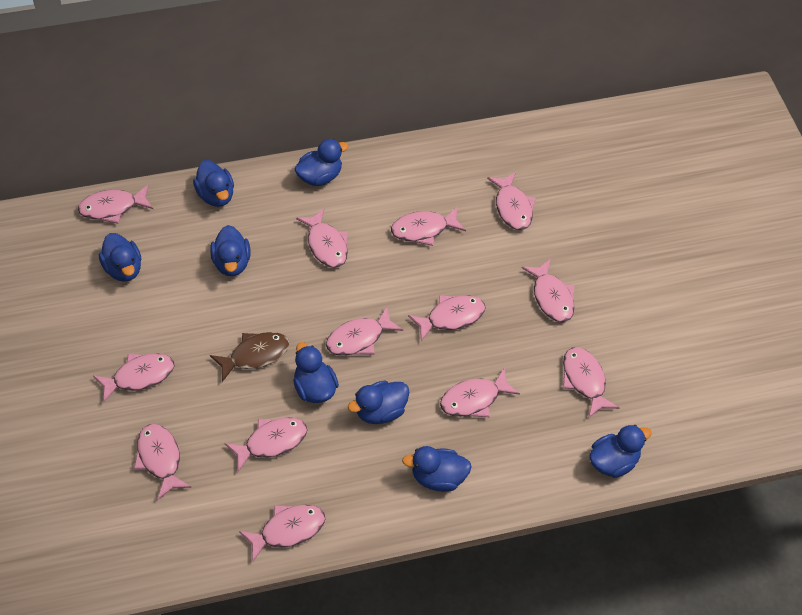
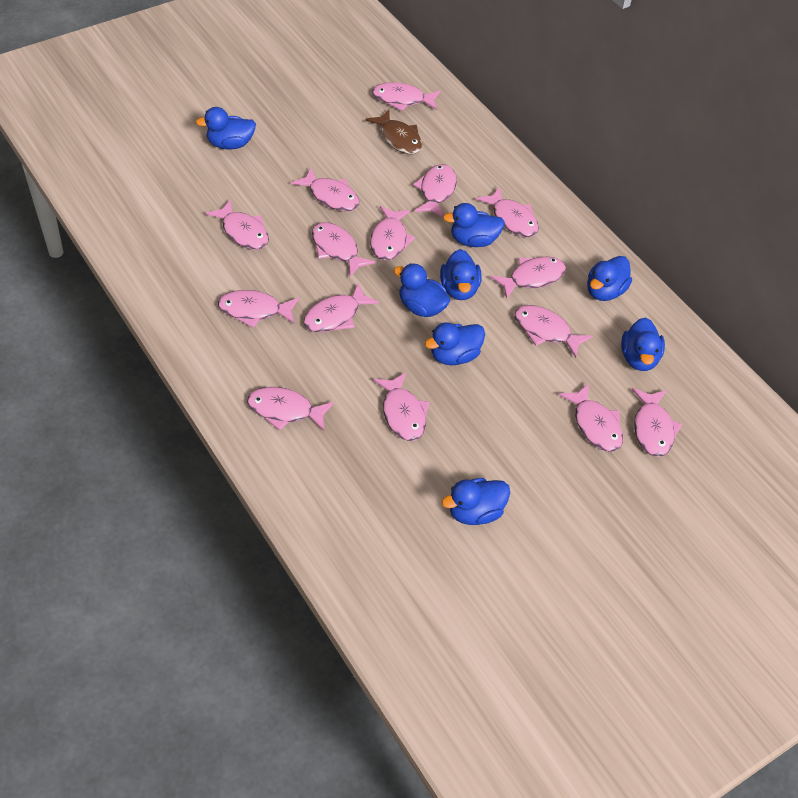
pink fish: [78,185,153,224] [93,353,174,403] [134,424,192,500] [225,417,307,472] [239,505,325,562] [296,208,348,268] [326,307,403,356] [391,207,466,246] [408,295,486,341] [440,367,520,417] [487,172,536,230] [522,259,575,322] [563,347,620,418] = 13 -> [205,199,269,250] [218,290,299,328] [247,387,334,430] [291,168,359,211] [304,283,379,332] [312,222,376,277] [370,206,415,260] [372,82,440,111] [373,372,429,441] [413,164,457,217] [476,187,539,237] [490,257,566,299] [514,305,593,358] [558,384,623,452] [632,388,682,457] = 15

